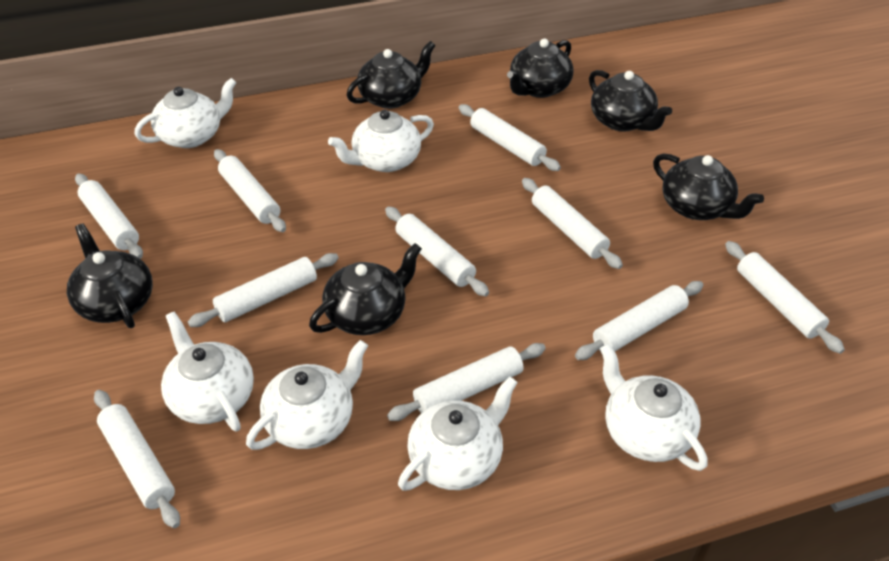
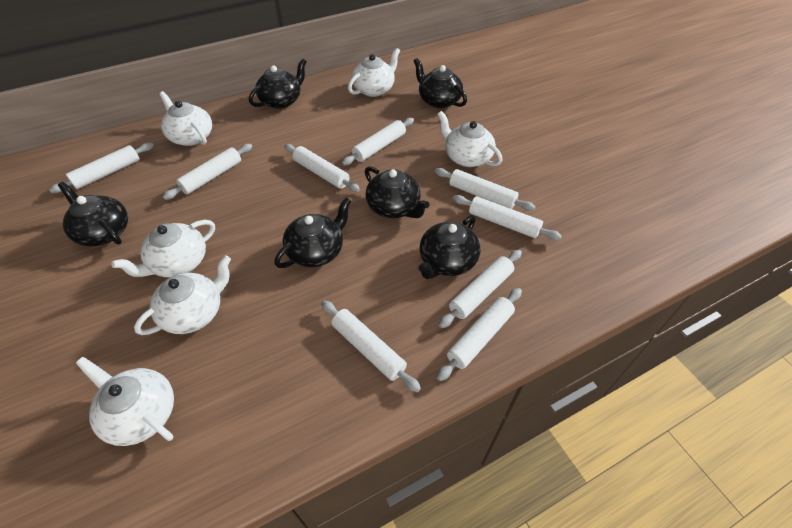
white rolling pin: [75,174,143,259] [94,390,180,528] [188,253,338,327] [214,149,286,232] [385,206,489,296] [387,343,546,421] [459,104,561,171] [522,178,623,269] [575,281,703,360] [725,241,845,354] = 10 -> [49,142,154,193] [163,144,252,200] [284,144,360,192] [321,300,421,392] [342,118,414,166] [435,168,536,211] [437,288,522,381] [439,250,522,328] [453,195,562,240] = 9

